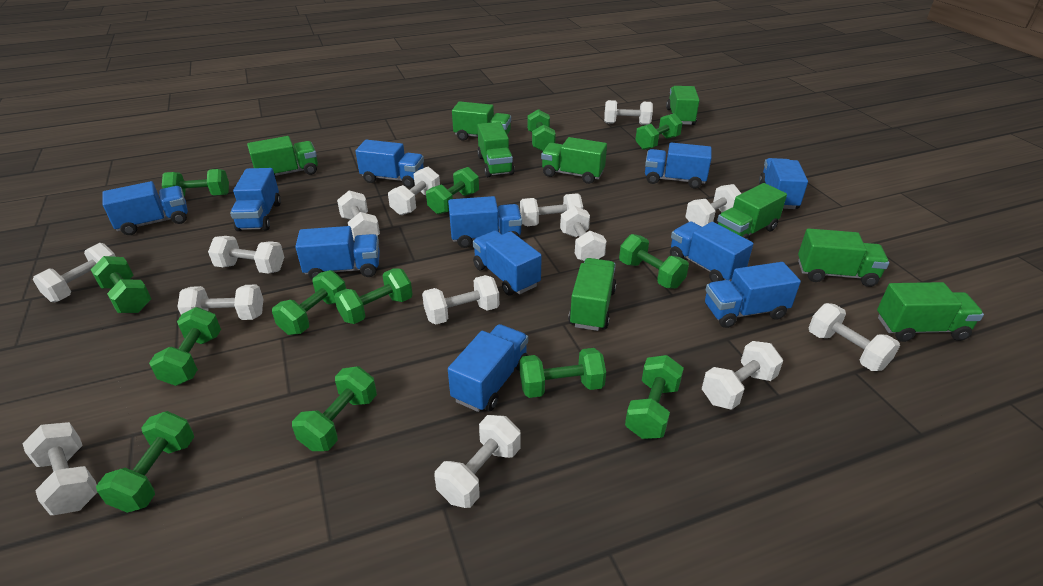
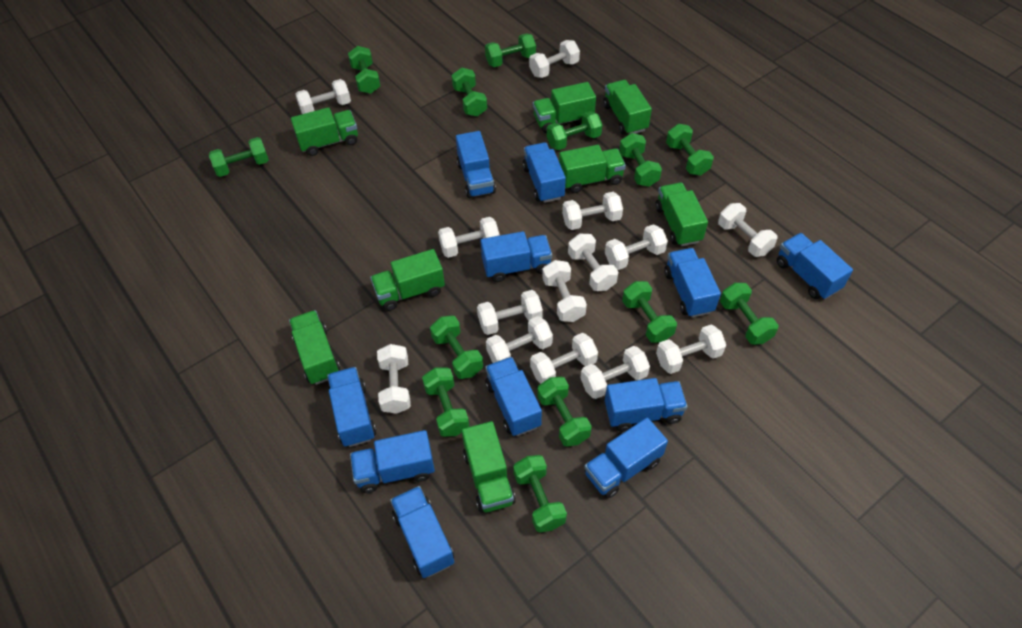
green truck: [247,136,318,178] [452,101,511,141] [477,122,515,177] [541,137,607,184] [568,258,617,331] [666,86,700,125] [717,183,787,240] [798,228,889,287] [877,282,984,342] = 9 -> [289,310,341,385] [291,107,358,156] [370,249,445,311] [462,421,516,513] [533,82,596,133] [559,145,626,193] [603,80,652,135] [655,182,708,246] = 8

